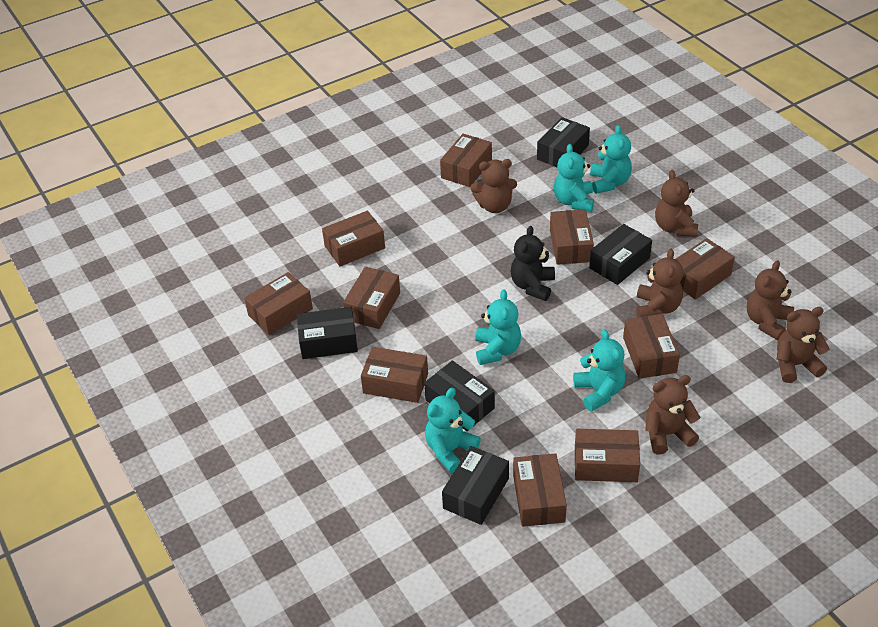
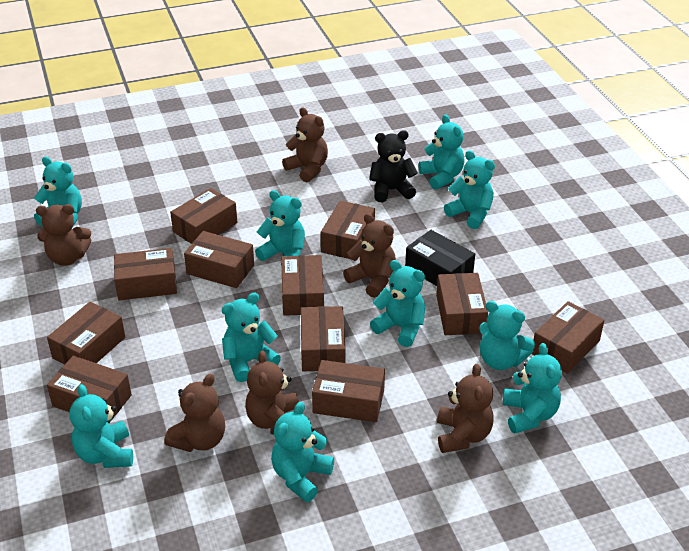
black box: [297,307,358,359] [424,361,495,431] [442,446,509,525] [537,117,590,168] [589,224,652,285] = 5 -> [405,230,475,286] = 1
brown box: [244,272,313,335] [322,211,385,266] [343,267,400,329] [361,347,428,403] [440,134,492,187] [513,453,567,527] [550,209,594,265] [575,429,640,482] [623,314,680,379] [676,238,735,300] = 10 -> [47,302,125,365] [47,356,132,423] [114,248,177,300] [170,188,237,244] [184,231,254,288] [282,255,324,316] [301,306,346,371] [312,360,385,422] [321,201,375,261] [436,273,488,335] [532,301,604,374] = 11
turquoise teddy bear: [425,388,481,473] [475,290,521,365] [554,144,594,212] [573,329,625,412] [590,125,632,194] = 5 -> [34,157,82,228] [70,384,133,468] [222,293,281,382] [255,190,305,266] [271,402,334,502] [370,260,426,347] [419,114,465,190] [444,150,495,229] [479,301,535,370] [503,343,562,434] = 10

